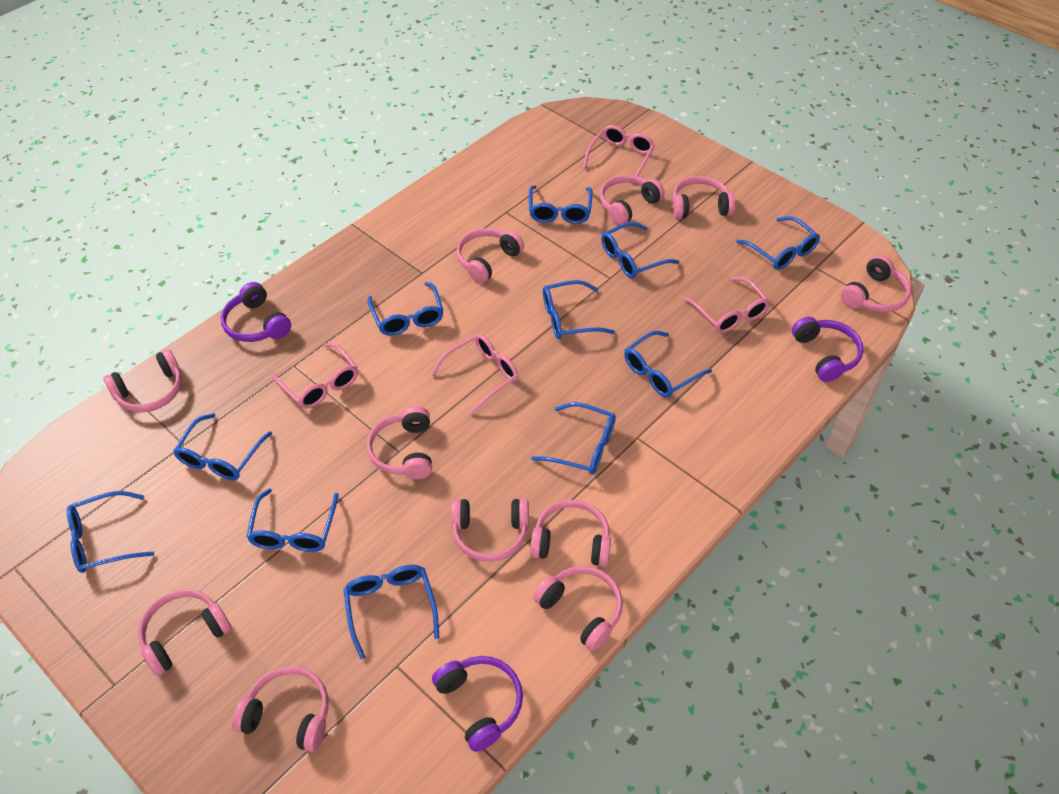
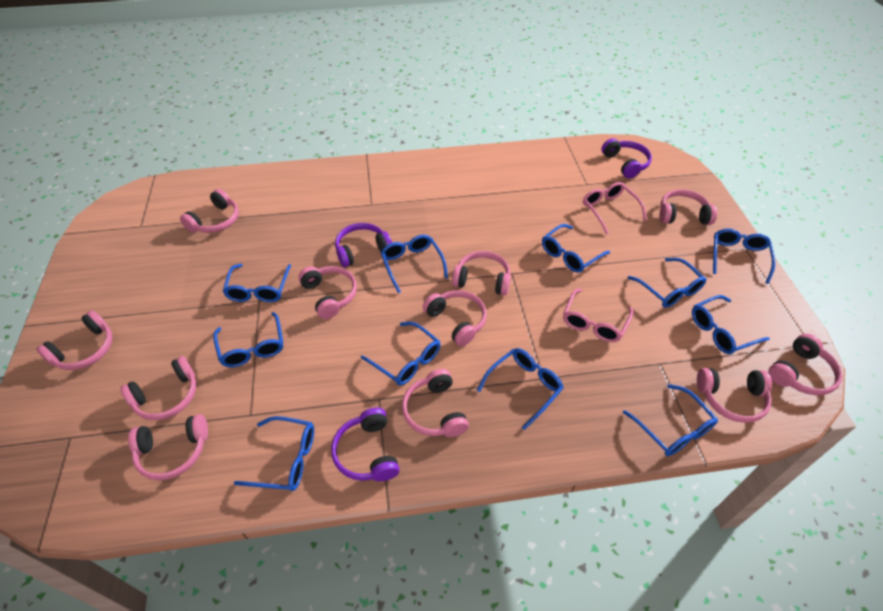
pink glasses: [271,343,358,409] [431,334,518,415] [583,125,655,184] [683,277,770,333] = 4 -> [563,288,634,342] [583,182,647,234] = 2

